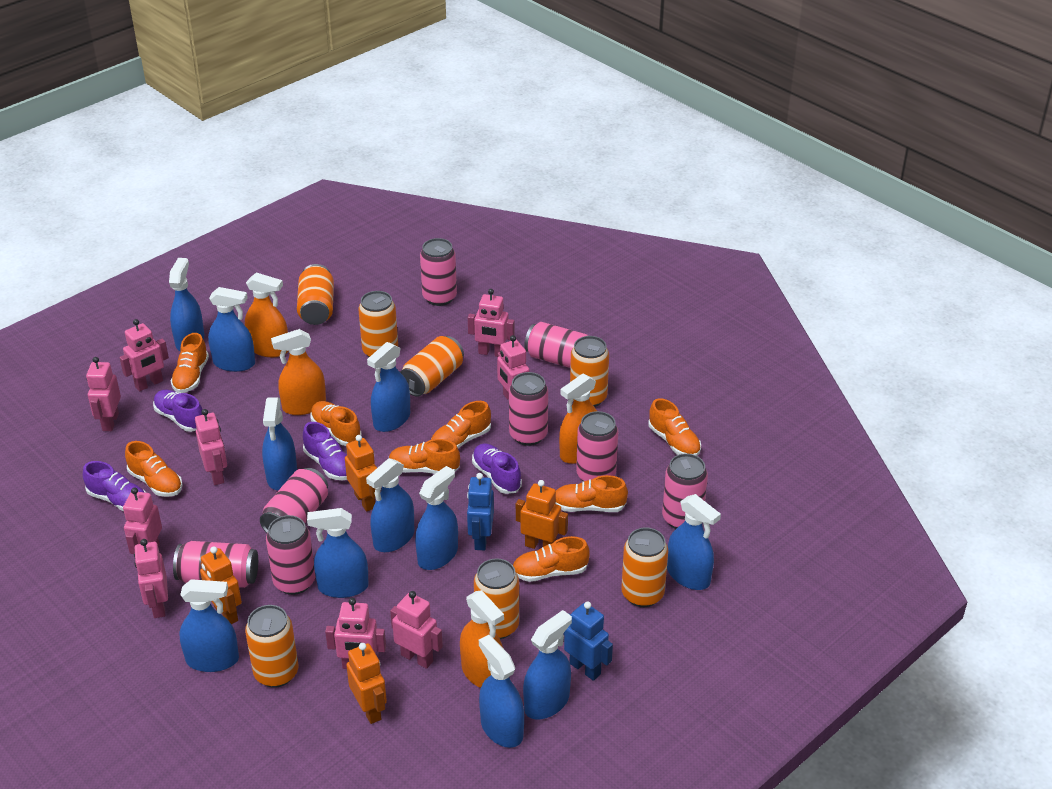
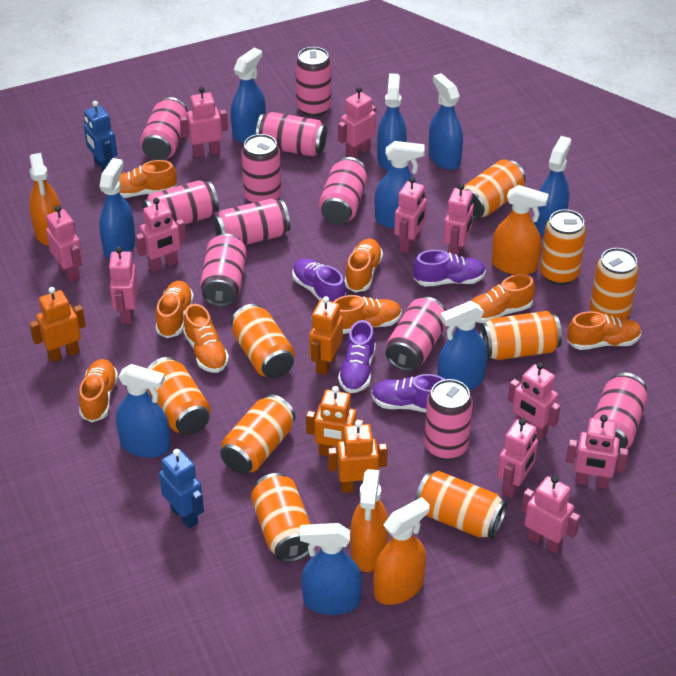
blue spray bottle: [169,258,204,351] [180,579,239,672] [208,287,255,372] [262,398,297,490] [307,508,369,598] [366,458,415,552] [367,342,410,432] [415,466,458,570] [479,635,524,748] [523,610,572,719] [667,494,721,590] = 11 -> [99,158,136,259] [116,364,171,458] [231,48,266,143] [300,523,362,615] [375,141,425,228] [377,73,407,171] [429,73,463,170] [438,301,487,390] [534,136,571,236] = 9
orange can: [245,605,299,688] [297,264,334,325] [358,291,398,357] [400,336,464,397] [474,559,519,639] [570,336,609,407] [621,528,668,607] = 7 -> [147,357,210,435] [220,394,295,474] [231,304,295,379] [251,473,310,562] [415,471,507,539] [463,159,526,219] [479,311,562,360] [540,209,586,285] [590,248,639,318] = 9
pink can: [173,541,258,588] [260,468,328,533] [266,515,315,595] [420,238,457,306] [509,372,548,446] [524,322,588,368] [576,411,618,481] [662,453,708,529] = 8 -> [140,97,188,160] [143,180,219,224] [200,234,247,307] [214,199,290,245] [241,134,282,203] [256,112,327,156] [295,47,332,117] [319,157,367,224] [386,297,446,371] [424,379,473,460] [593,373,647,453] = 11
pink robot: [86,357,121,431] [119,319,169,391] [123,488,162,554] [134,539,168,618] [195,409,227,485] [325,598,386,669] [390,591,443,669] [468,289,514,357] [497,335,529,399] = 9 -> [46,205,83,282] [108,247,138,324] [136,198,186,272] [180,87,228,157] [338,87,376,158] [394,177,427,253] [443,184,474,256] [497,418,538,498] [508,362,561,440] [521,476,581,554] [566,415,629,489] = 11

